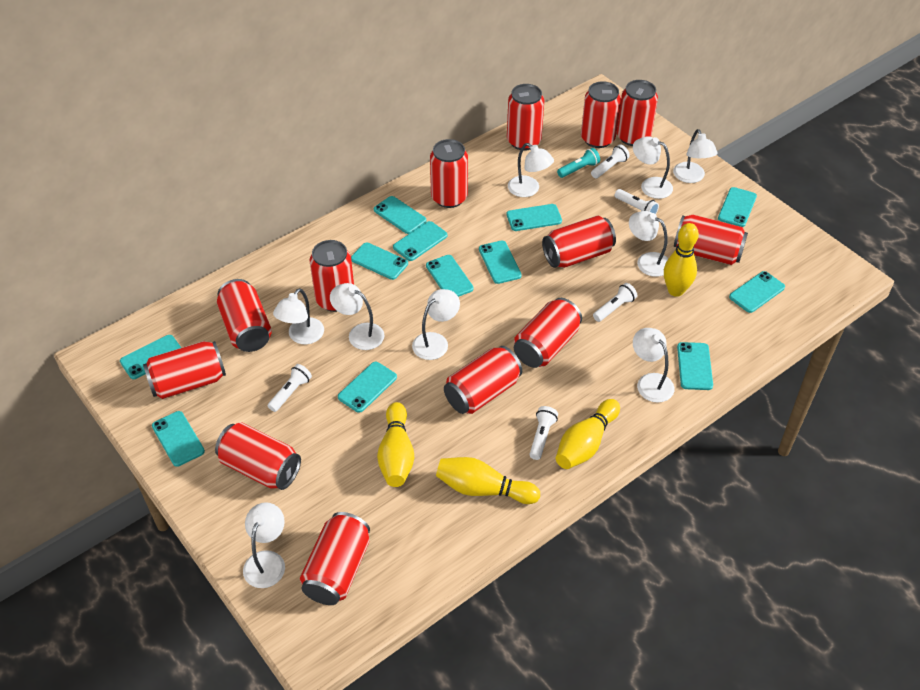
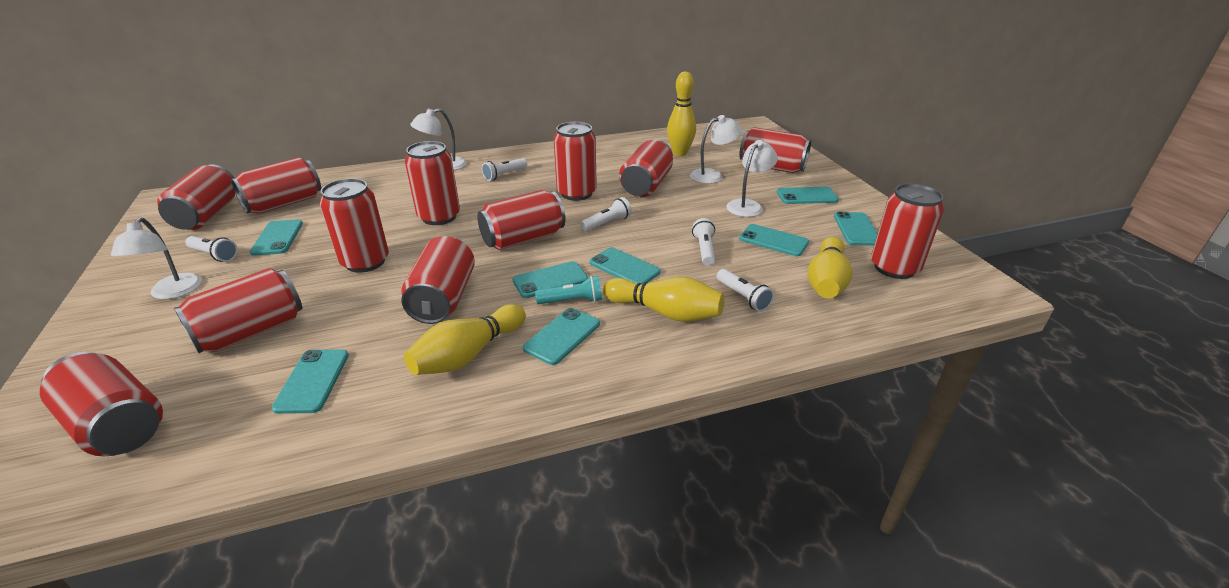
red can: [143,341,226,399] [215,422,301,490] [217,279,272,352] [300,512,370,605] [310,240,354,312] [430,139,468,208] [444,346,522,414] [507,84,544,151] [514,298,582,368] [542,216,616,268] [581,81,621,148] [617,80,658,146] [674,215,748,265] = 13 -> [40,352,163,456] [157,165,235,230] [174,268,302,353] [231,157,321,214] [320,178,389,273] [401,236,475,324] [405,141,460,225] [477,190,566,250] [553,122,597,201] [619,140,673,197] [739,127,811,173] [871,183,944,279] = 12
turquoise phone: [120,335,181,379] [152,411,205,467] [338,362,397,413] [351,242,408,280] [374,196,426,234] [393,221,448,261] [426,255,474,297] [479,241,522,284] [507,204,562,231] [677,342,713,390] [718,187,757,227] [729,271,785,313] = 12 -> [250,219,303,256] [272,349,349,414] [513,261,588,298] [523,308,600,365] [590,247,660,284] [739,224,809,256] [777,187,839,204] [834,212,878,246] = 8
white lamp: [243,502,285,588] [273,288,324,345] [330,283,384,350] [412,289,460,360] [508,143,554,197] [629,211,668,277] [633,136,673,199] [633,328,675,403] [673,129,718,183] = 9 -> [111,217,202,299] [410,108,467,170] [690,115,742,184] [726,140,778,217] = 4

